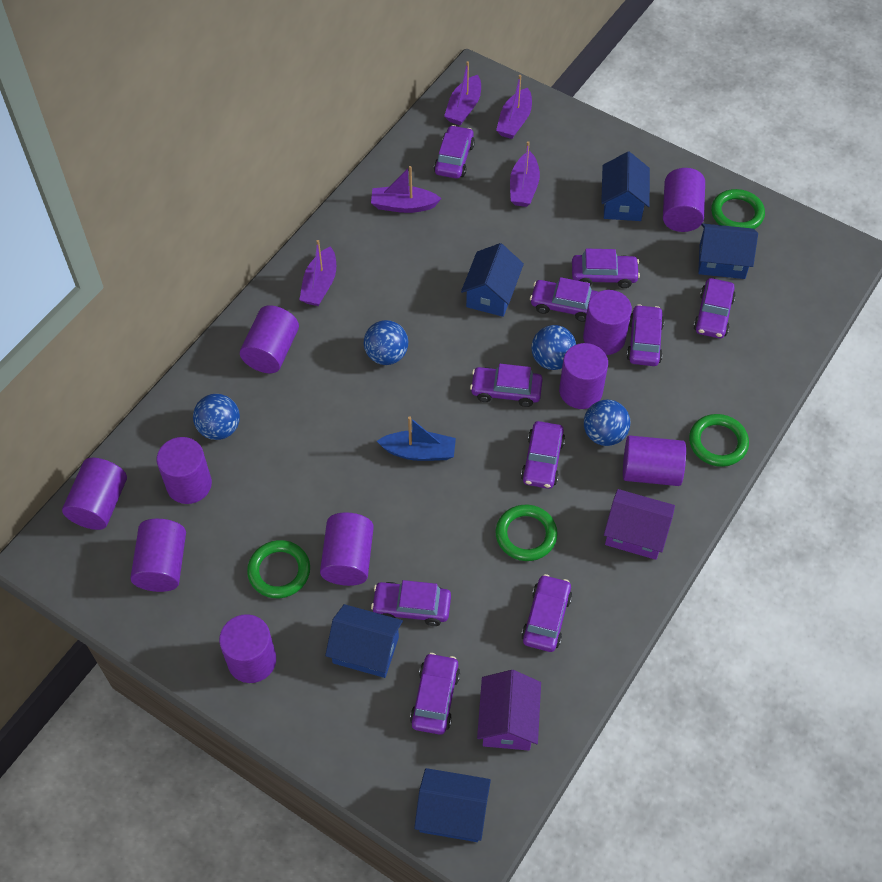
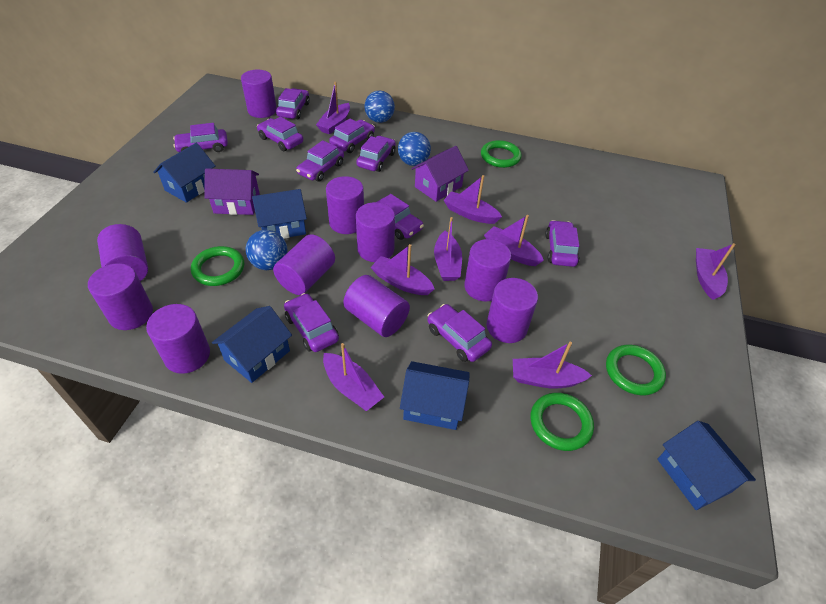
blue ball: [193,394,240,440] [364,320,408,365] [531,325,576,370] [584,400,630,446] = 4 -> [246,230,287,270] [364,91,395,123] [398,132,431,166] = 3
blue boat: [377,417,456,461] = 1 -> none = 0
purple boat: [299,240,336,306] [371,166,442,213] [444,61,481,125] [496,75,532,139] [510,141,540,207] = 5 -> [316,82,350,134] [323,343,384,411] [370,244,434,295] [434,217,462,281] [443,175,502,224] [484,215,544,266] [513,342,592,389] [696,243,736,300] = 8

